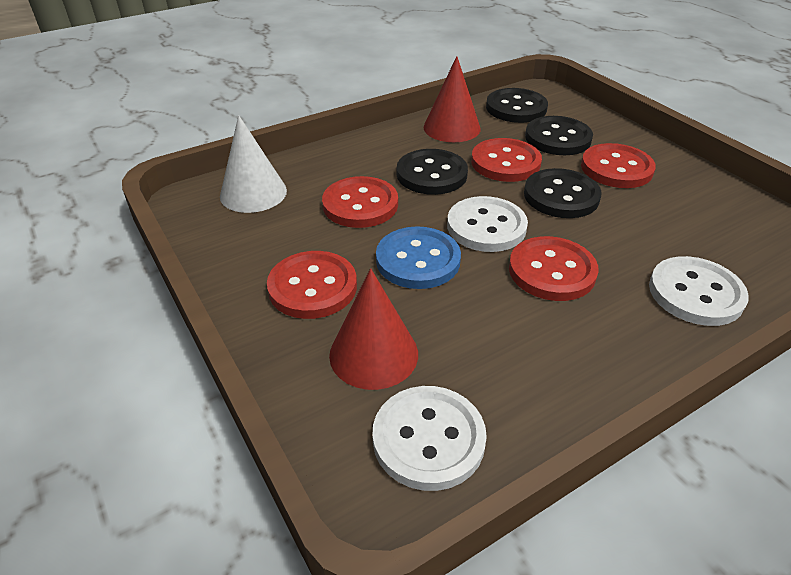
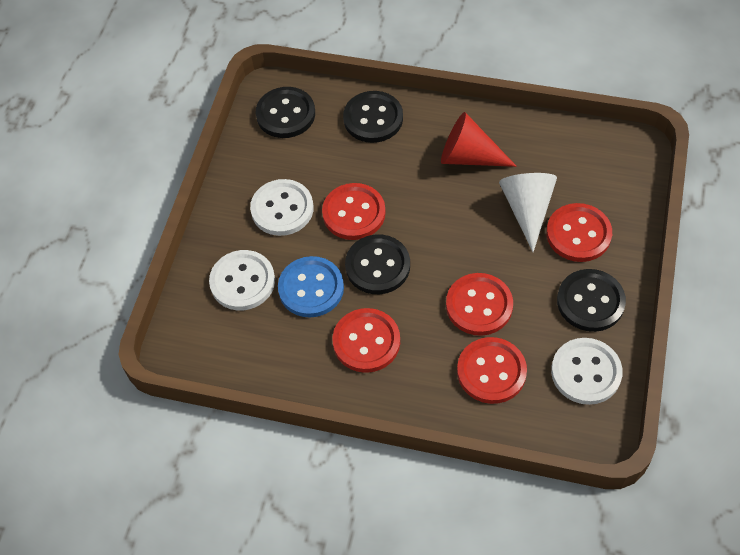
red cone: [329,268,418,390] [424,56,481,142] = 2 -> [441,112,517,167] = 1

